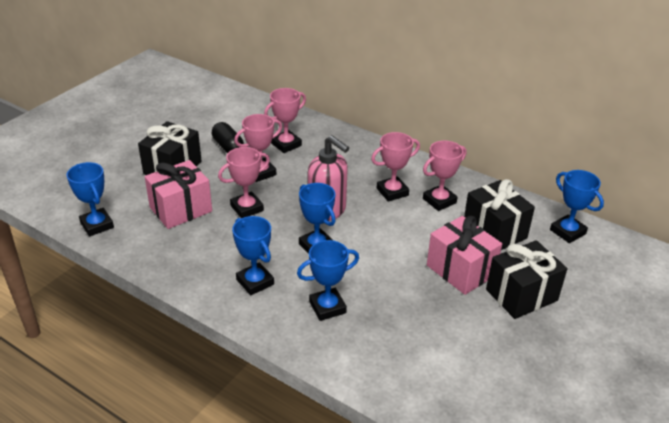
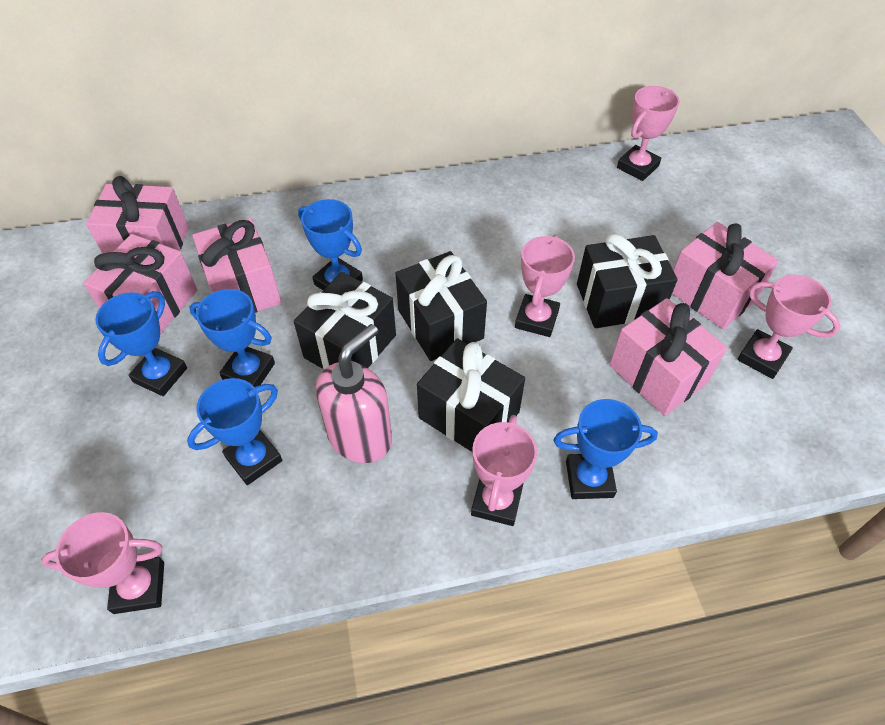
black capsule: [212,122,244,153] = 1 -> none = 0
black gift: [138,121,202,175] [464,179,535,250] [486,240,567,319] = 3 -> [294,272,396,369] [395,251,487,361] [417,338,525,452] [577,233,678,328] = 4
pink gift: [145,160,212,229] [427,216,502,295] = 2 -> [83,234,197,334] [86,176,189,254] [192,218,282,313] [609,298,727,416] [672,222,779,329] = 5

